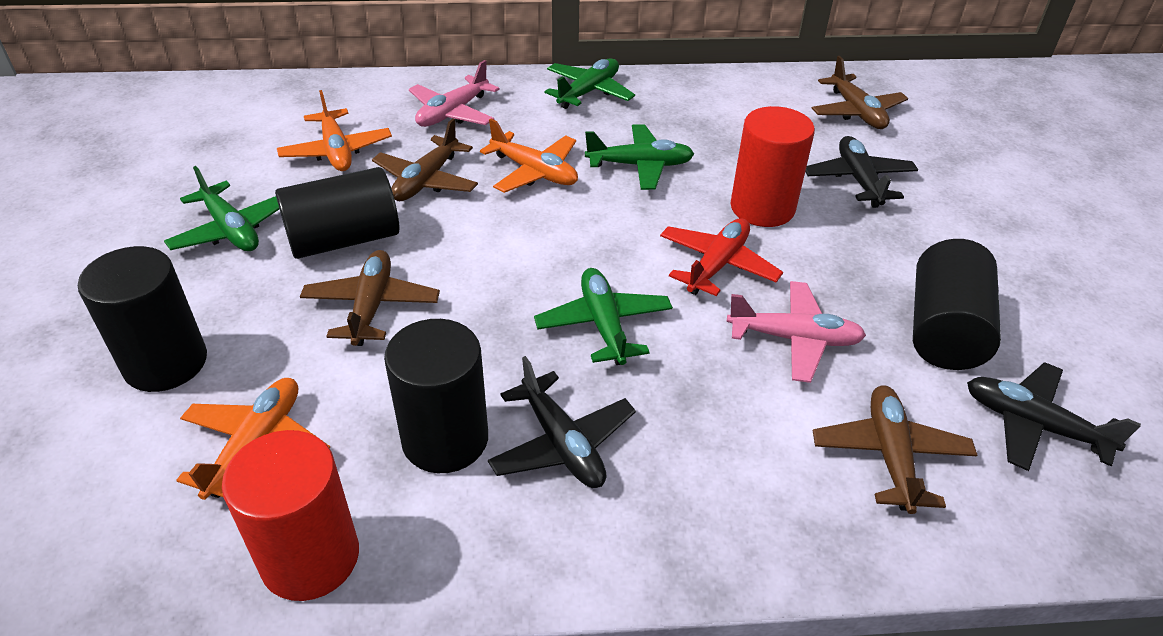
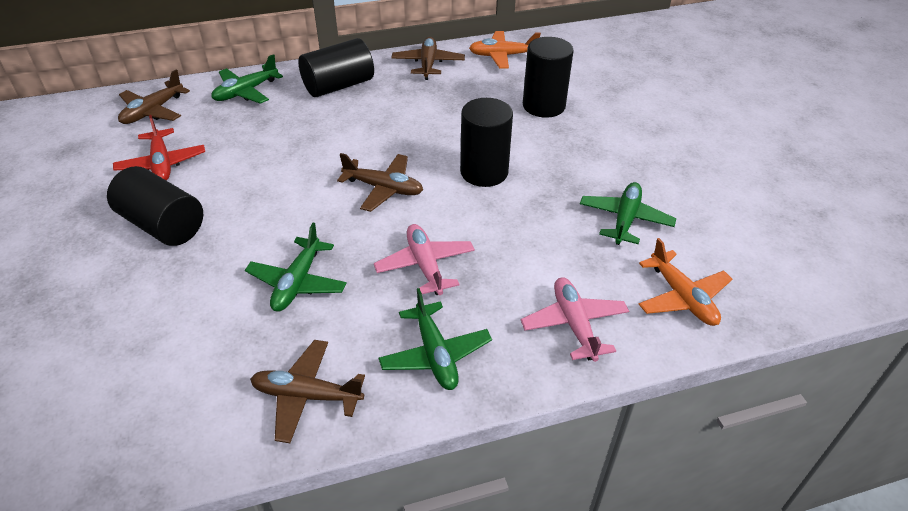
black plane: [488,356,636,488] [805,136,918,208] [967,362,1141,471] = 3 -> none = 0
orange plane: [176,378,330,500] [277,90,392,171] [480,119,578,193] = 3 -> [469,31,541,68] [639,238,732,326] = 2
red cylinder: [222,430,359,601] [730,106,815,227] = 2 -> none = 0

